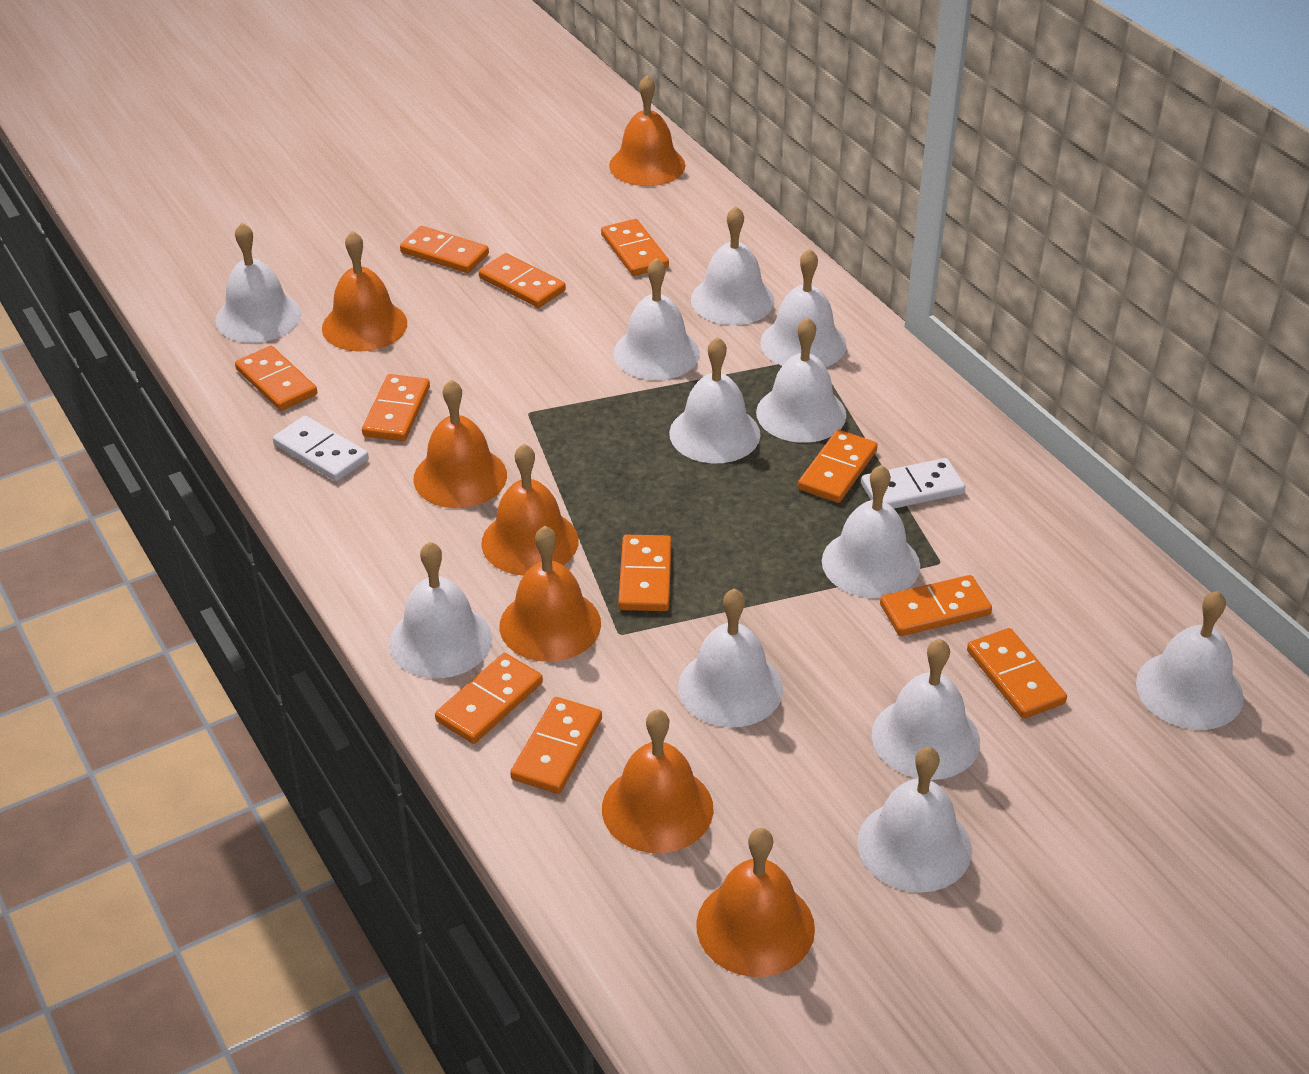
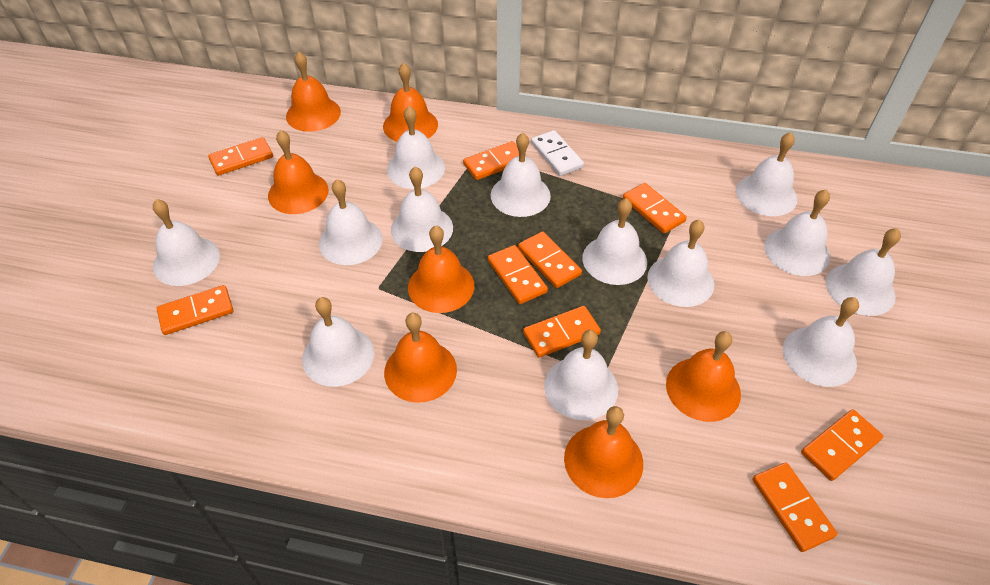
orange domino: [235,346,317,411] [362,374,430,441] [400,226,489,273] [435,653,543,744] [479,253,566,308] [510,697,602,794] [601,219,669,276] [618,535,672,611] [798,430,878,503] [880,575,992,636] [967,628,1067,719] = 11 -> [157,285,233,335] [208,137,273,176] [463,141,526,180] [488,245,548,304] [518,231,582,288] [523,306,601,358] [623,183,687,234] [753,462,837,552] [801,409,883,481] = 9
white bell: [216,223,301,343] [389,542,492,678] [613,258,700,380] [669,337,760,463] [678,588,783,727] [691,206,775,325] [756,317,846,443] [760,249,847,367] [822,465,920,598] [857,747,972,893] [872,639,980,780] [1136,591,1244,730] = 12 -> [153,199,220,286] [302,297,374,387] [319,179,383,265] [387,106,445,189] [391,166,453,252] [491,133,551,217] [544,330,618,420] [582,198,647,285] [647,219,714,307] [736,132,797,216] [764,190,830,276] [783,297,859,387] [826,228,901,316] = 13
white domino: [273,416,369,481] [861,458,965,509] = 2 -> [531,130,584,176] = 1

